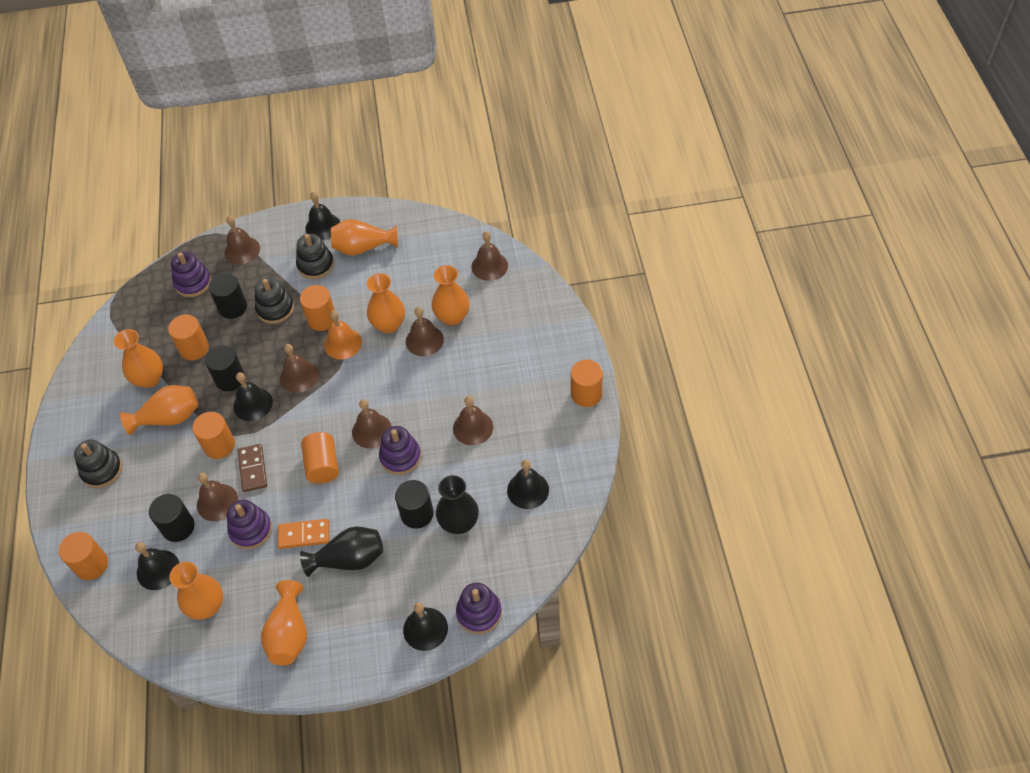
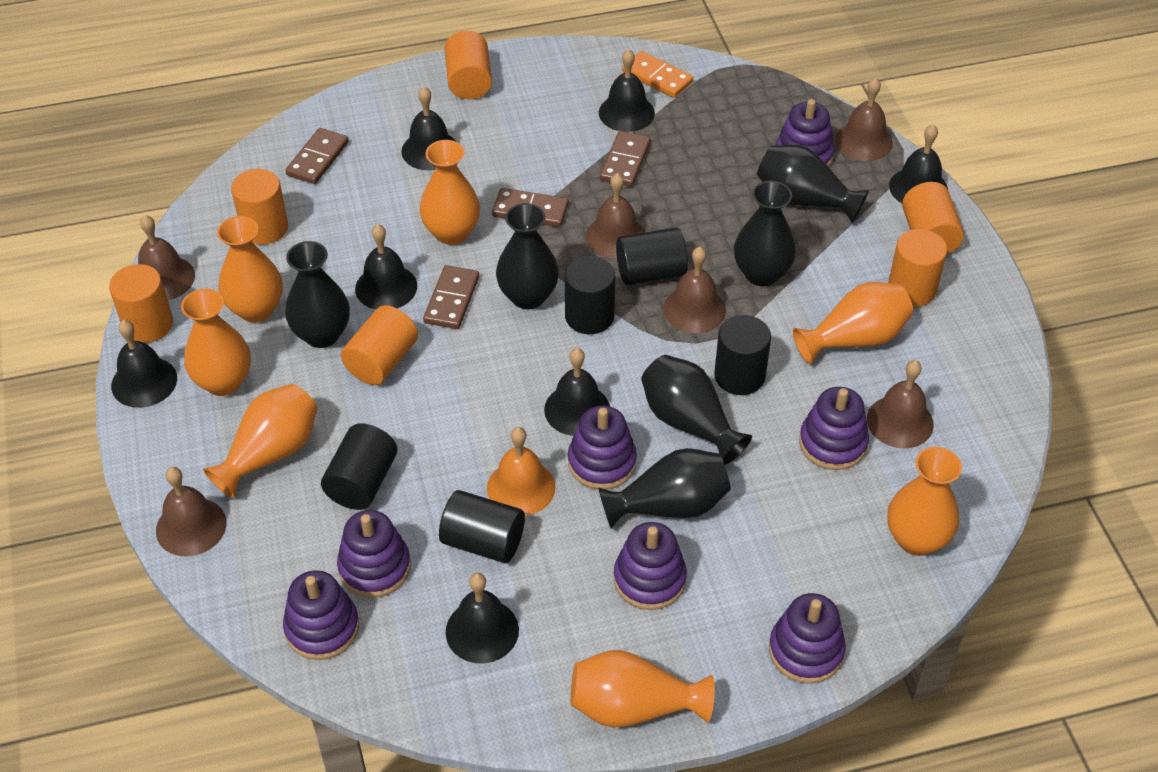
black bell: [135,542,179,590] [233,372,273,421] [305,192,340,240] [403,602,448,651] [507,460,549,509] = 5 -> [111,320,177,408] [355,224,417,310] [401,87,456,170] [446,573,519,663] [544,348,610,436] [599,49,655,132] [889,124,948,203] = 7
black cylinder: [149,494,195,542] [205,345,245,392] [208,273,247,319] [395,480,434,529] = 4 -> [321,423,397,510] [439,490,525,563] [565,256,615,334] [616,228,688,285] [714,315,771,395] = 5
black stacking toy: [74,440,122,488] [255,278,294,324] [296,234,334,279] = 3 -> none = 0
black vase: [300,526,383,577] [436,475,479,534] = 2 -> [285,241,350,348] [496,203,559,309] [598,448,731,528] [641,355,752,465] [734,181,796,286] [757,145,869,223] = 6
brown bell: [197,473,238,521] [224,216,260,264] [280,344,319,393] [352,399,392,449] [406,307,444,356] [453,396,493,445] [471,231,508,281] = 7 -> [138,215,195,300] [156,467,226,557] [586,173,645,259] [663,247,726,333] [835,77,893,161] [867,360,934,449] = 6
brown domino: [237,444,267,492] = 1 -> [285,128,349,184] [423,265,479,329] [492,188,569,227] [600,131,651,187] = 4
purple stacking toy: [171,252,212,297] [227,500,272,549] [379,426,421,475] [456,583,502,634] = 4 -> [283,570,359,660] [337,510,411,598] [568,406,637,490] [614,522,687,610] [769,593,846,684] [776,99,834,167] [799,387,869,470] = 7

